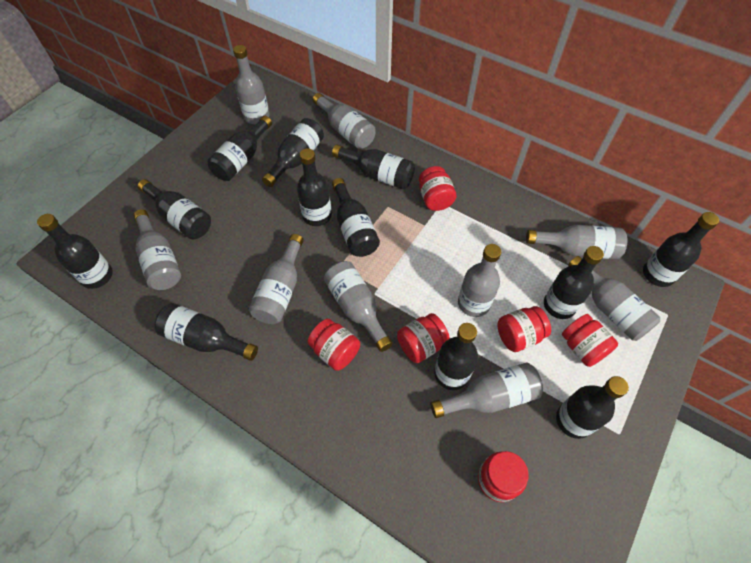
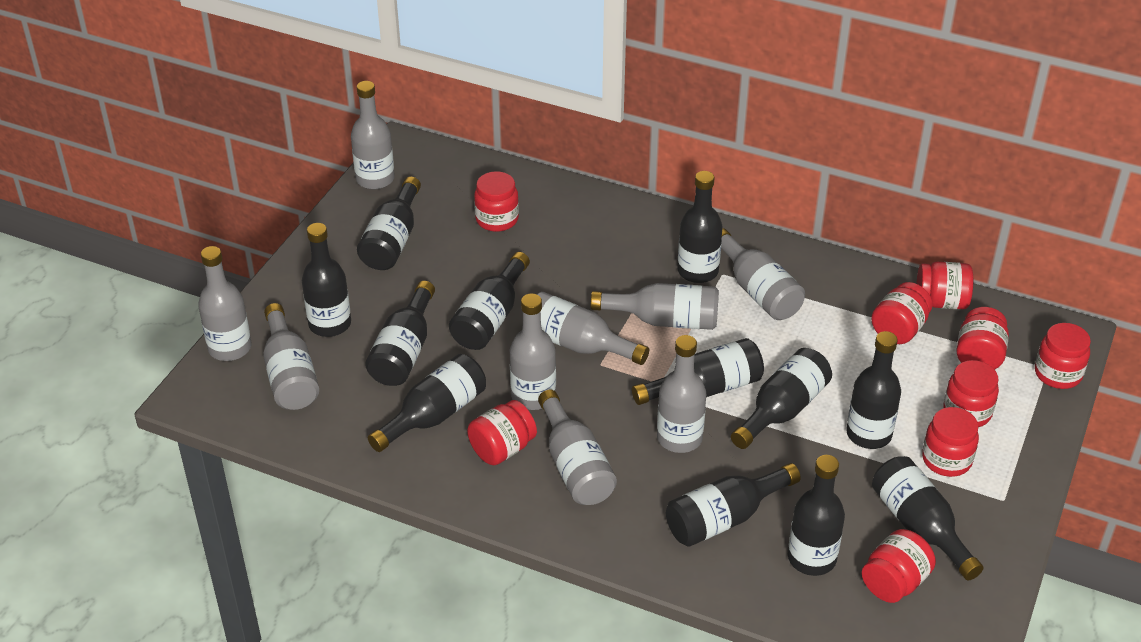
red jar: [308,319,360,371] [397,313,450,363] [419,166,457,211] [478,451,529,502] [497,306,551,352] [562,314,618,367] = 6 -> [467,400,537,465] [474,171,519,232] [862,529,936,603] [871,282,933,344] [916,262,973,309] [922,407,979,477] [943,360,999,427] [956,307,1009,370] [1035,323,1091,389] = 9

